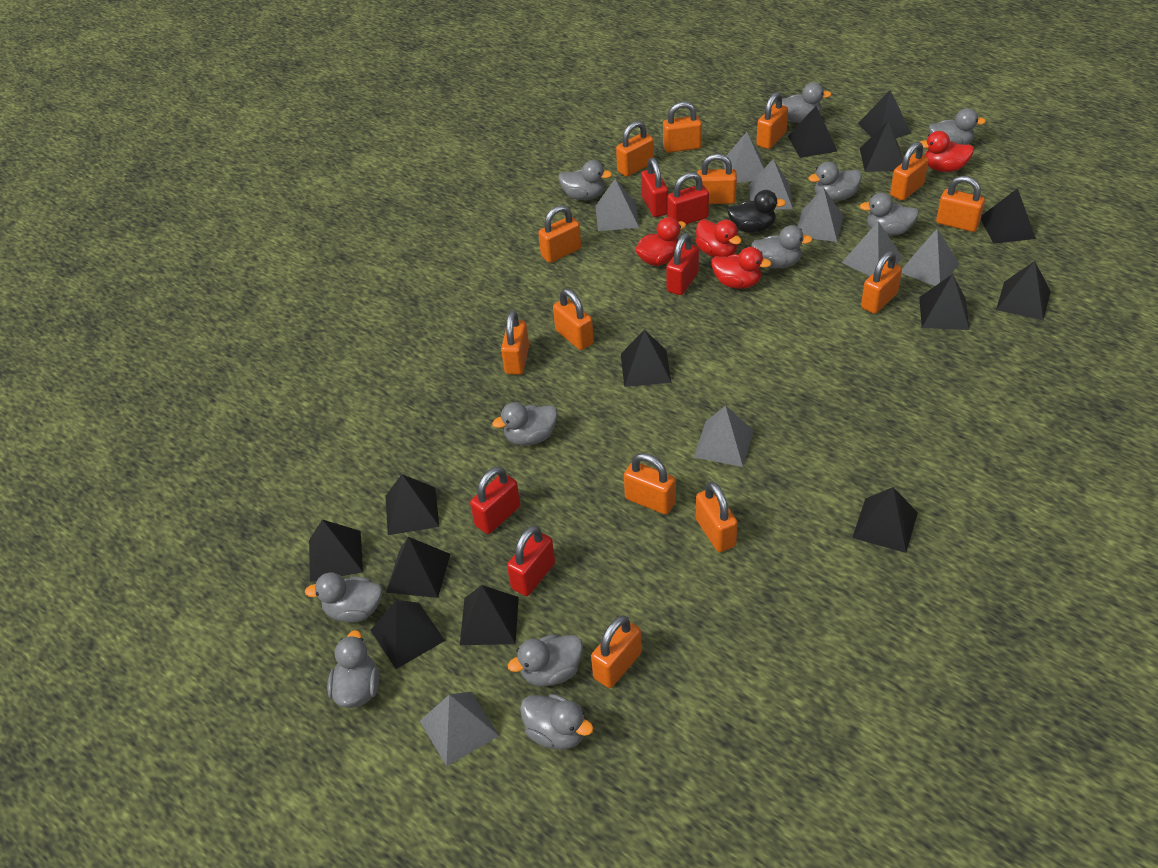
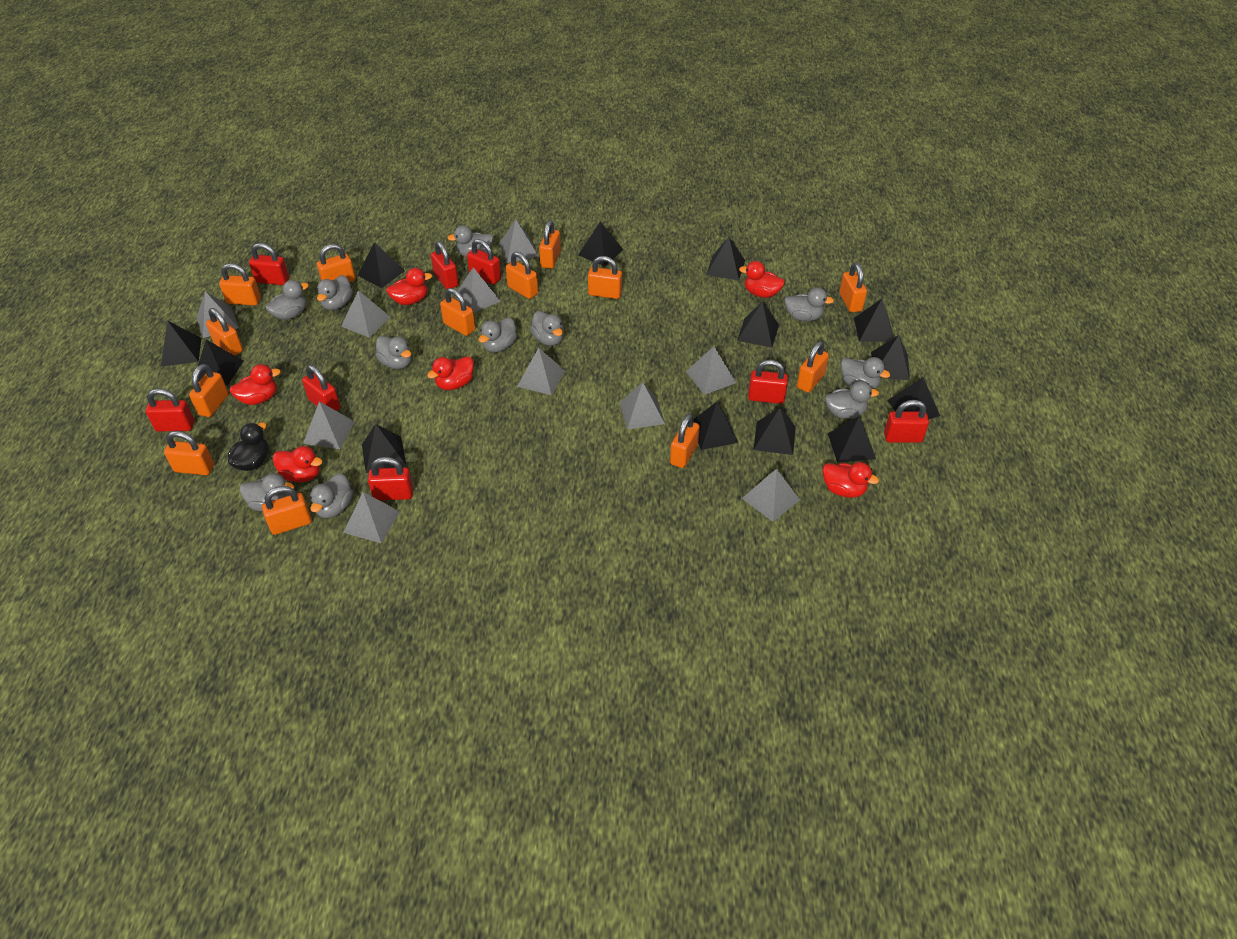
grey pyramid: [420,692,499,767] [595,179,639,231] [694,405,754,467] [723,132,765,183] [749,159,793,210] [797,187,843,242] [842,221,903,276] [902,229,959,286] = 8 -> [196,291,239,338] [303,401,355,449] [341,291,390,337] [343,492,400,543] [454,267,501,313] [499,219,538,263] [517,348,565,395] [620,382,665,429] [686,346,736,395] [742,468,800,522] = 10
red duck: [635,217,686,266] [695,219,742,257] [711,247,772,289] [920,131,974,172] = 4 -> [229,364,281,405] [273,446,322,482] [386,268,432,305] [427,356,474,390] [739,261,785,298] [822,462,879,498] = 6
red padlock: [470,467,521,534] [507,525,555,596] [641,158,668,217] [666,233,699,295] [667,172,709,224] = 5 -> [146,388,194,431] [249,243,289,285] [302,365,340,411] [368,457,413,500] [431,241,459,289] [467,239,501,285] [748,360,788,404] [884,400,929,443] = 8

